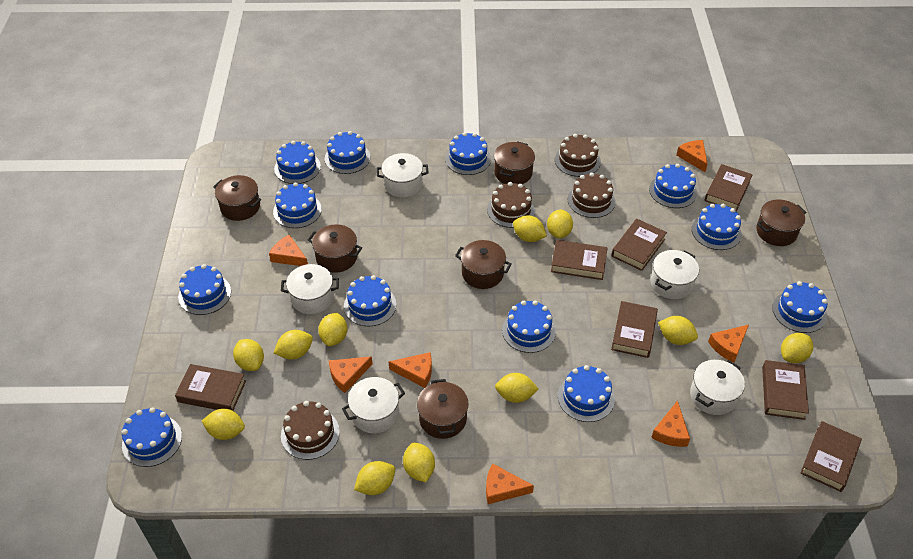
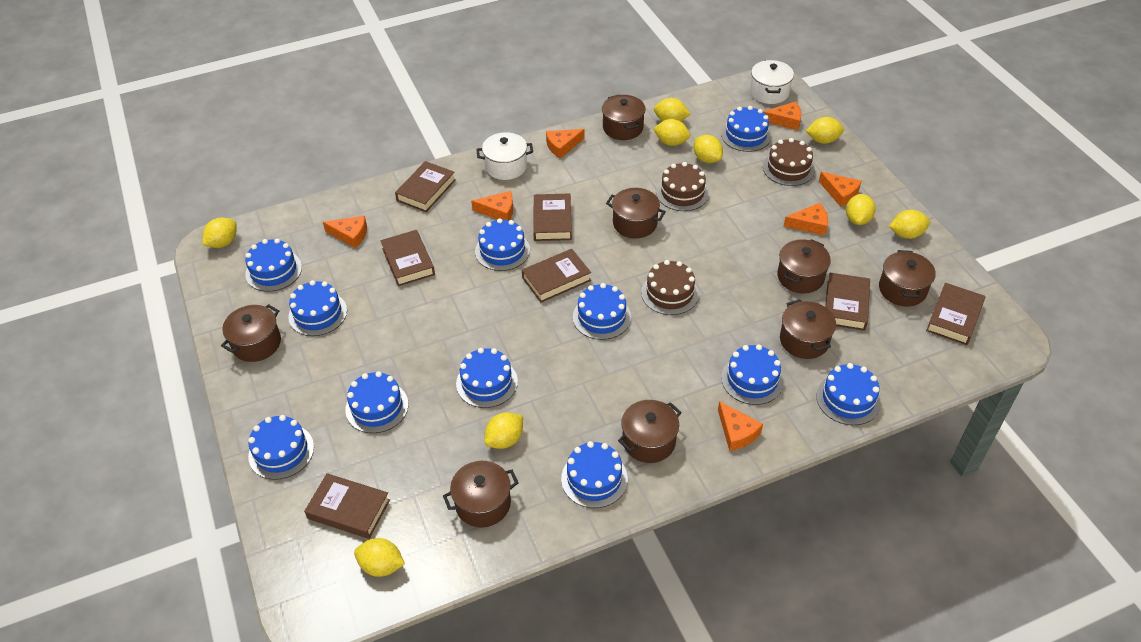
blue cake: [122,407,182,467] [178,264,231,315] [273,182,322,228] [274,141,321,184] [325,131,370,174] [344,275,396,326] [445,132,491,175] [502,301,556,353] [558,365,615,422] [649,164,697,208] [692,204,742,250] [772,281,828,333] = 12 -> [245,239,302,292] [248,415,314,480] [288,280,347,336] [345,371,408,433] [456,348,518,408] [475,218,530,271] [561,441,628,508] [573,283,631,340] [721,106,771,152] [721,344,784,405] [816,363,881,425] = 11
brown cake: [281,401,340,460] [487,182,535,228] [555,134,601,177] [568,173,616,218] = 4 -> [641,260,699,315] [656,162,709,211] [763,138,815,186] = 3
brown pot: [213,175,261,221] [308,224,362,273] [417,379,469,439] [455,240,512,289] [494,141,535,184] [756,200,806,246] = 6 -> [221,304,281,362] [443,461,519,528] [602,95,646,140] [606,188,666,238] [618,400,682,463] [777,239,831,294] [780,299,836,359] [879,250,936,306] = 8
white pot: [281,264,339,314] [342,377,405,433] [376,153,429,197] [651,250,699,299] [690,360,745,415] = 5 -> [476,132,533,180] [750,60,794,104] = 2
yellow lemon: [202,409,245,440] [233,339,264,371] [274,330,313,360] [318,313,347,346] [354,461,395,495] [403,443,435,482] [495,373,538,403] [513,216,547,242] [547,210,573,238] [658,316,698,345] [781,333,813,363] = 11 -> [202,217,237,248] [354,538,405,577] [484,412,523,449] [653,119,690,146] [654,98,690,121] [694,135,723,163] [806,117,844,144] [846,194,876,225] [889,210,930,239] = 9

